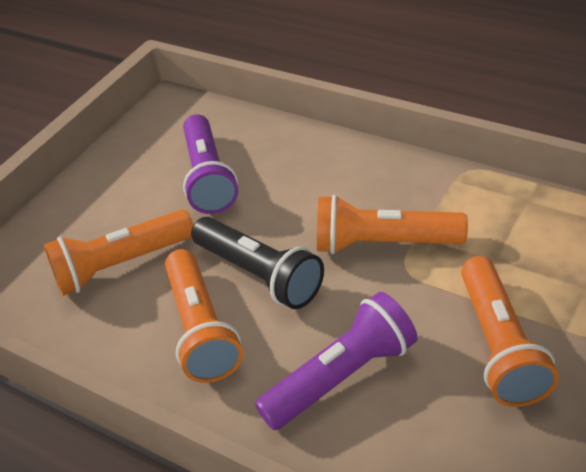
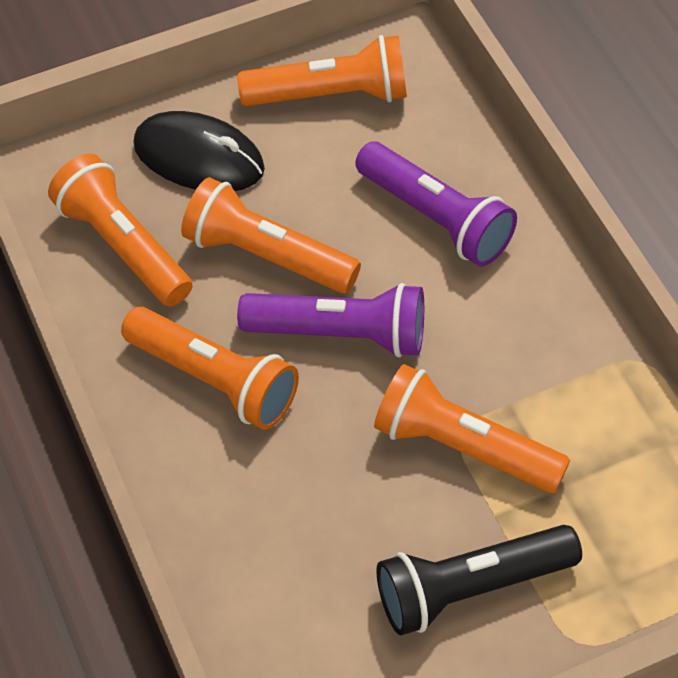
black mouse: none = 0 -> [133,111,265,191] = 1
orange flashlight: [44,210,193,296] [165,249,243,383] [317,195,468,254] [461,256,559,407] = 4 -> [48,154,193,307] [121,307,299,430] [181,177,361,294] [237,35,407,106] [374,364,570,493] = 5

